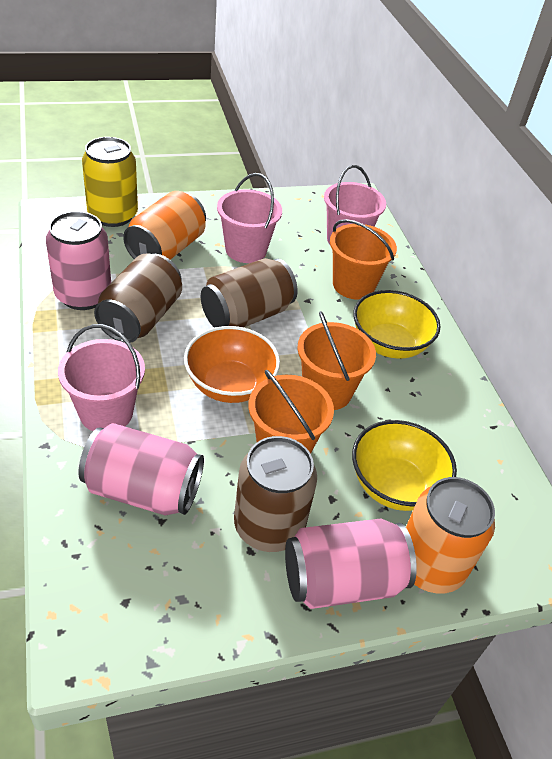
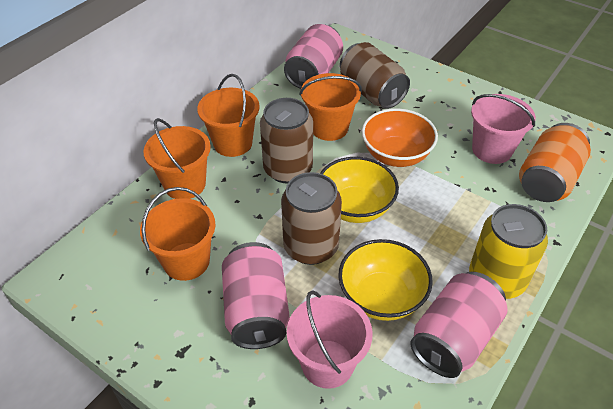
orange bucket: [249,370,334,453] [297,311,376,410] [330,219,397,300] = 3 -> [140,187,216,281] [143,118,211,199] [197,74,260,157] [300,73,362,141] = 4
orange can: [123,191,206,260] [406,477,495,594] = 2 -> [519,123,591,202] = 1
pink bucket: [58,324,145,431] [217,173,282,263] [324,165,386,244] = 3 -> [287,290,372,389] [471,94,536,164] = 2

